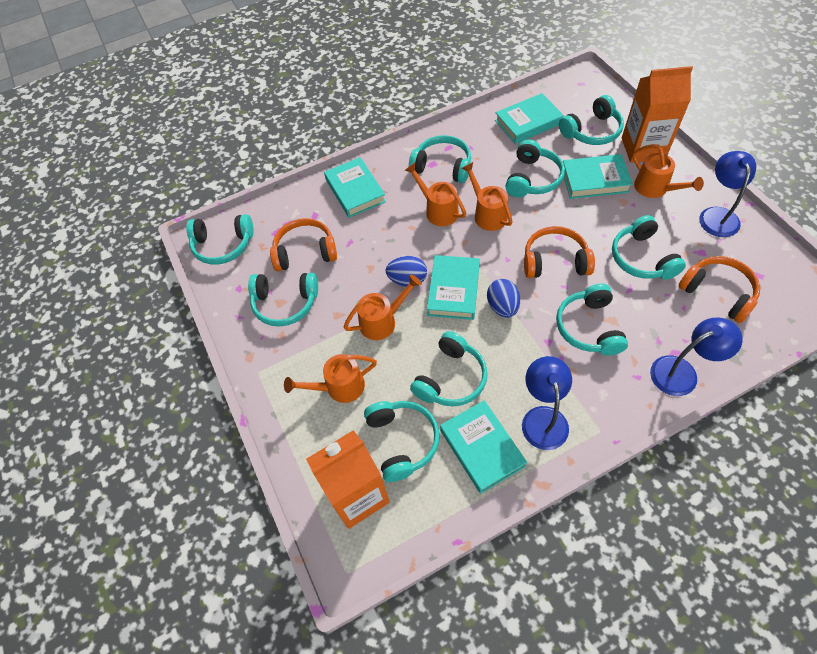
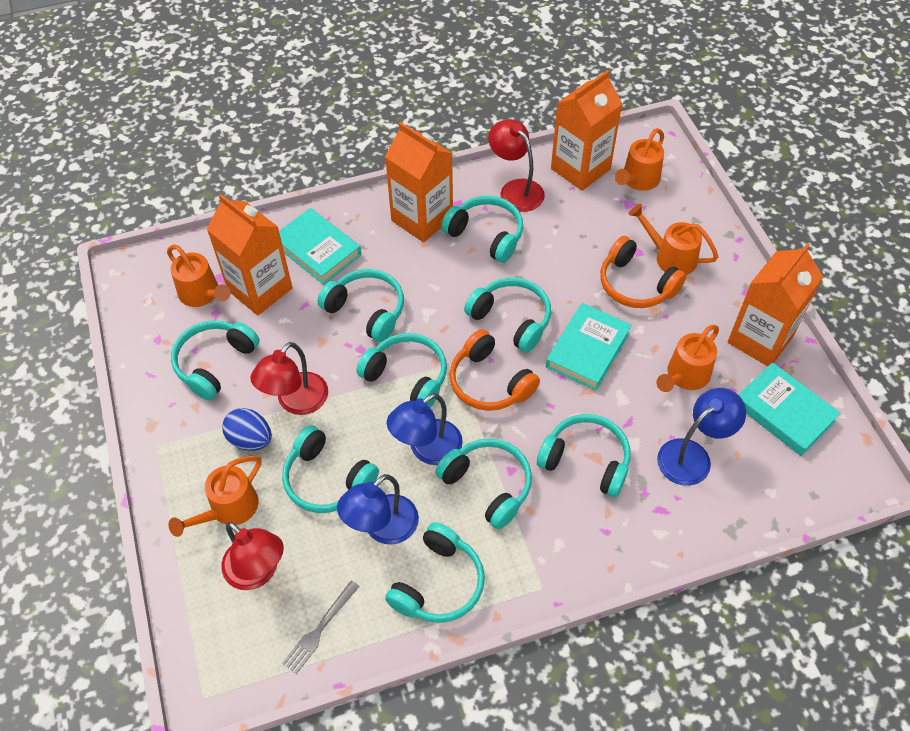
blue egg: [386,256,427,287] [487,279,520,318] = 2 -> [222,408,272,451] = 1
grey fork: none = 0 -> [282,580,360,674] = 1
orange carton: [306,430,390,529] [622,66,693,163] = 2 -> [207,194,293,315] [385,122,453,243] [551,70,622,191] [728,243,823,366] = 4
orange headphones: [270,218,337,271] [524,226,595,278] [679,256,760,323] = 3 -> [449,329,540,411] [600,236,686,308] = 2
red lamp: none = 0 -> [221,521,284,590] [250,342,328,415] [488,119,545,212] = 3
turquoise book: [324,157,386,218] [427,255,480,320] [440,400,527,494] [495,93,564,144] [563,154,633,199] = 5 -> [279,208,361,285] [546,303,632,391] [739,362,840,456] = 3

